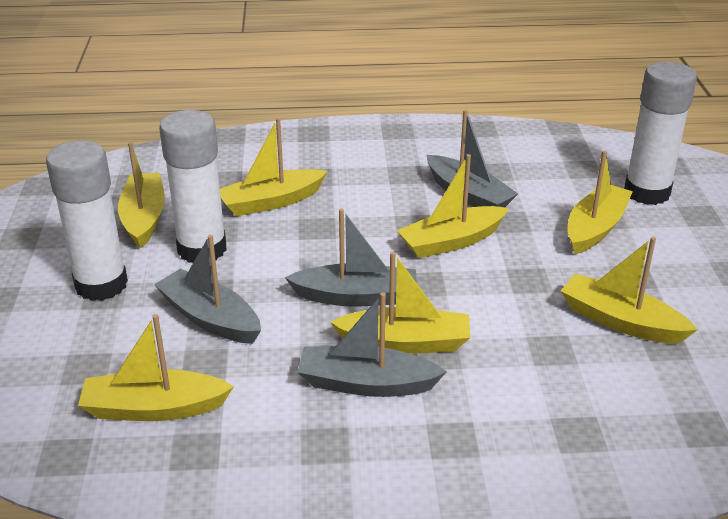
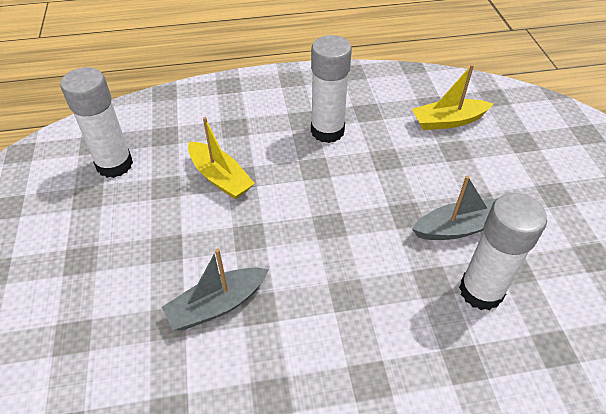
grey boat: [154,235,261,344] [285,208,416,306] [297,292,447,397] [427,110,518,207] = 4 -> [162,249,269,330] [412,176,496,240] = 2
yellow boat: [78,314,234,421] [118,142,165,248] [220,118,328,216] [330,252,470,354] [397,154,508,258] [561,237,698,344] [567,150,633,255] = 7 -> [188,117,255,199] [412,64,494,130] = 2

